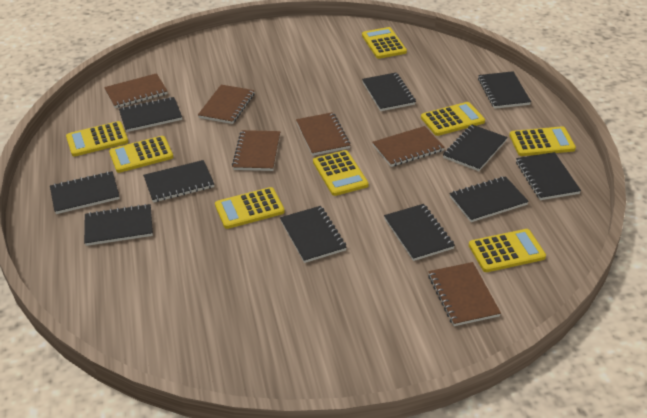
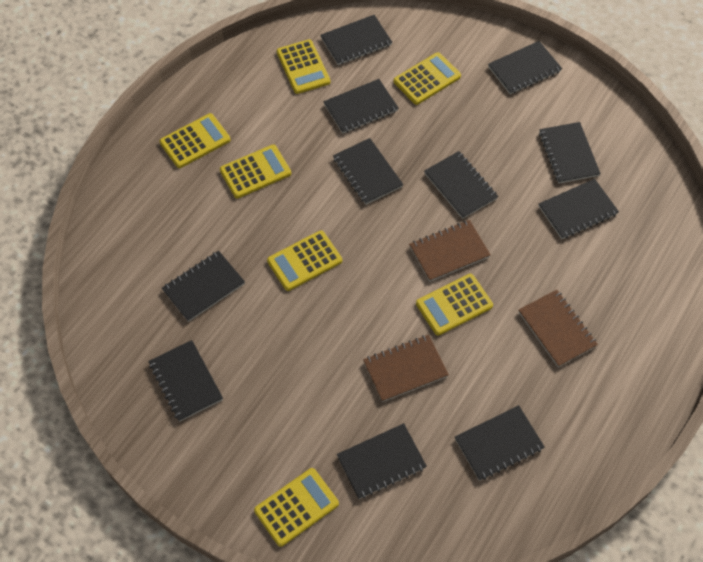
brown notebook: [104,73,168,108] [198,85,255,124] [232,130,280,171] [296,112,351,156] [372,126,445,167] [428,262,501,326] = 6 -> [363,335,449,402] [409,220,491,282] [518,290,598,367] = 3
yellow calculator: [66,121,128,157] [109,136,173,173] [215,187,285,229] [313,150,369,196] [362,27,407,59] [421,102,485,136] [469,229,546,272] [510,126,576,156] = 8 -> [160,113,231,168] [220,145,291,198] [254,468,339,547] [267,230,342,291] [277,39,331,94] [394,52,461,105] [416,274,493,336] = 7

